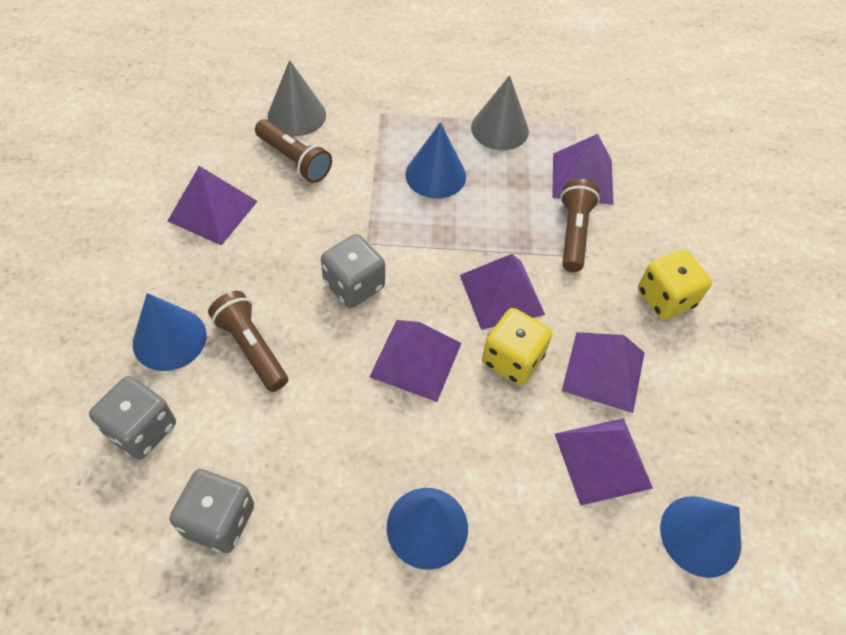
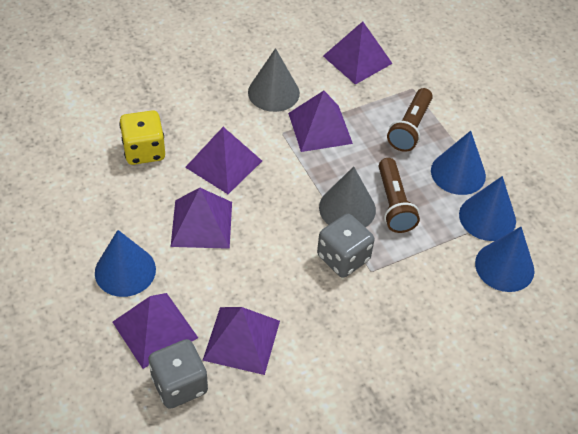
brown flashlight: [208,291,288,392] [255,119,332,183] [560,179,600,272] = 3 -> [379,158,420,233] [387,88,433,152] = 2
grey dice: [89,376,176,460] [170,469,254,553] [321,234,385,308] = 3 -> [148,339,208,409] [317,214,375,278] = 2
yellow dice: [482,308,552,385] [638,249,712,320] = 2 -> [119,110,165,165] = 1

